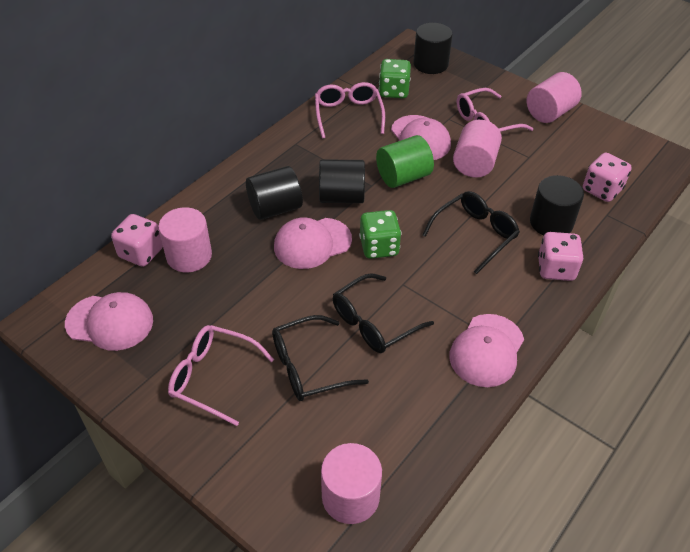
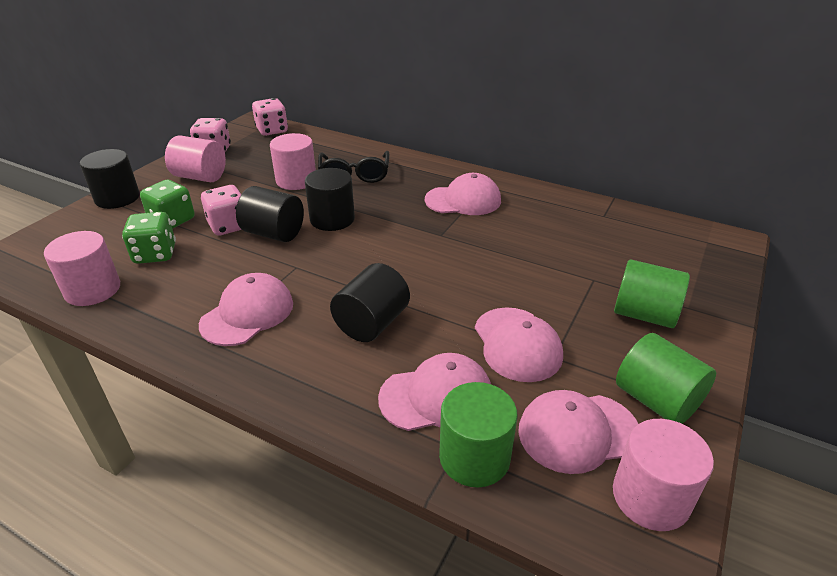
black glasses: [272,315,369,401] [333,273,434,353] [422,191,520,274] = 3 -> [318,151,389,183] = 1
green cylinder: [376,135,434,188] = 1 -> [439,382,518,487] [614,260,690,328] [616,333,716,424] = 3
pink cap: [65,292,153,351] [274,217,352,269] [391,115,451,160] [449,314,524,387] = 4 -> [199,273,293,346] [378,353,491,431] [425,173,501,215] [475,307,563,382] [518,390,638,474] = 5
pink glasses: [168,325,274,426] [315,82,385,139] [457,88,533,132] = 3 -> none = 0

